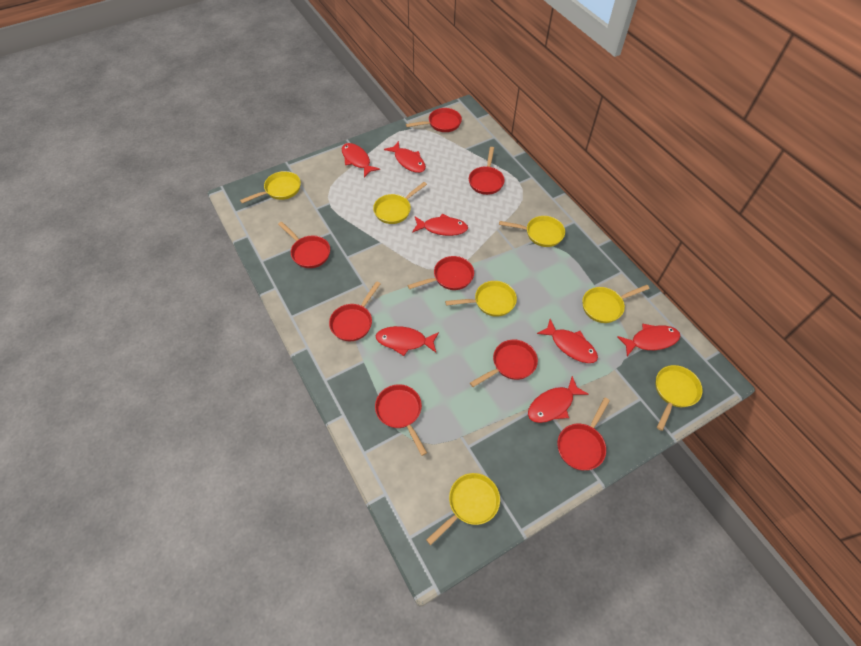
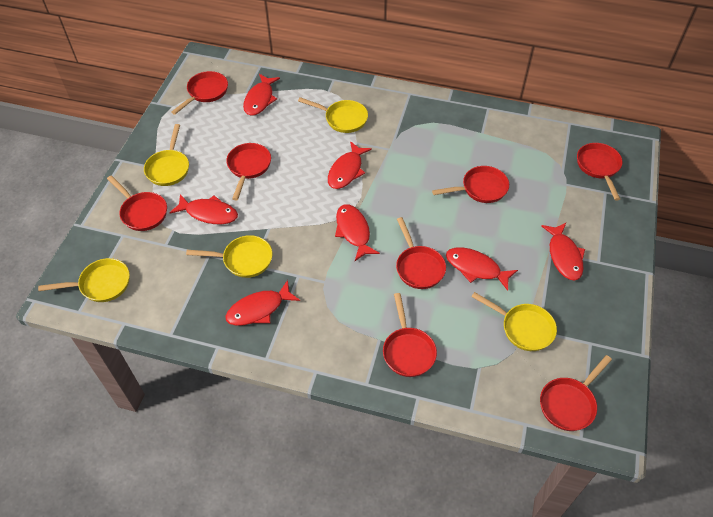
yellow pan: [240,171,301,204] [373,182,427,224] [426,473,500,545] [445,281,517,317] [499,216,565,247] [582,285,650,323] [656,365,703,431] = 7 -> [38,258,130,302] [144,124,189,186] [186,235,272,278] [298,97,368,133] [472,292,557,351] = 5

